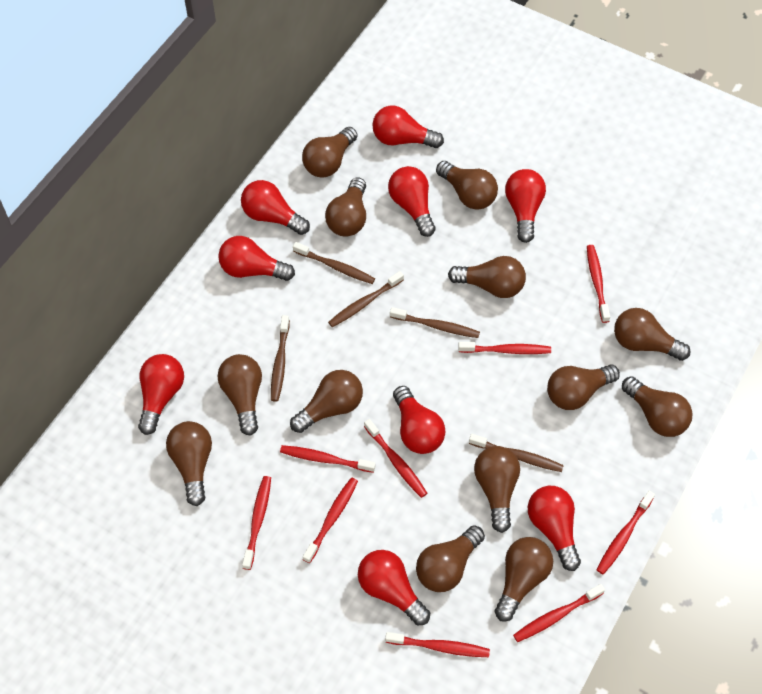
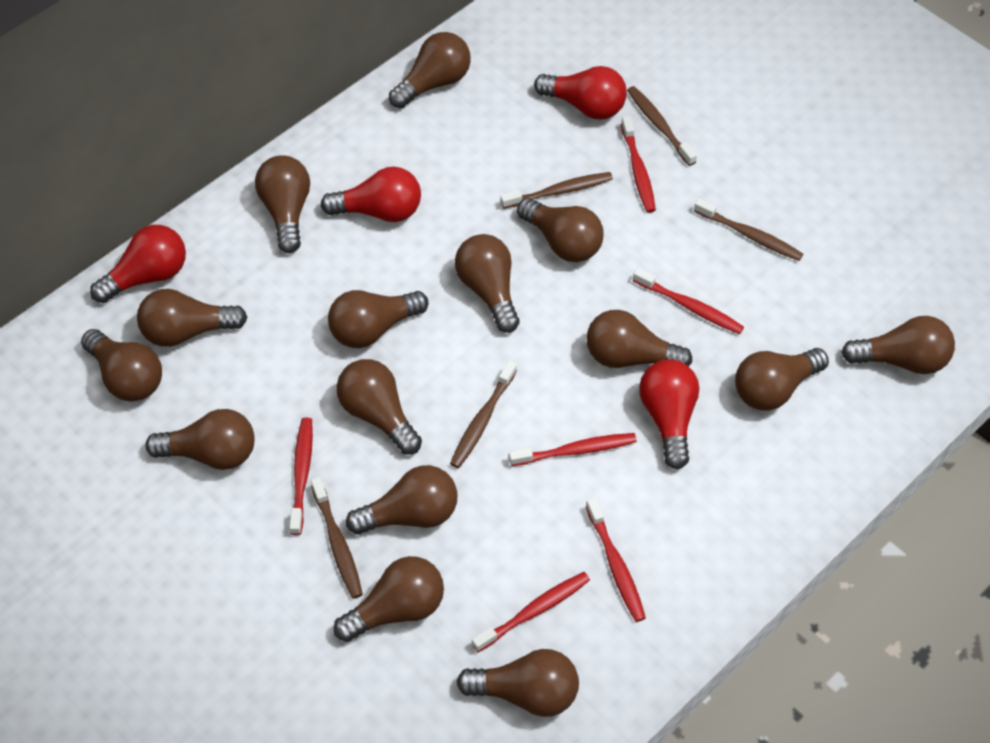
brown light bulb: [166,421,212,506] [218,354,262,436] [290,370,363,433] [302,127,358,178] [325,177,366,237] [416,525,485,592] [436,161,498,210] [448,256,526,298] [474,446,520,533] [495,537,553,622] [547,365,620,410] [614,308,691,361] [622,376,692,437] = 13 -> [81,329,162,401] [137,289,247,347] [145,409,255,470] [255,155,310,253] [328,290,428,348] [334,556,444,642] [337,359,422,455] [346,465,458,534] [389,32,471,108] [455,234,520,333] [457,649,579,717] [517,198,604,262] [586,310,692,368] [735,348,829,410] [841,316,955,374] = 15
red light bulb: [138,354,184,435] [218,236,295,281] [241,180,310,235] [358,550,430,625] [372,106,444,148] [388,166,436,237] [393,386,445,454] [505,169,546,243] [528,486,581,571] = 9 -> [90,225,186,303] [321,167,421,222] [534,66,627,120] [639,359,699,469] = 4
red toothbrush: [242,476,271,570] [280,445,376,473] [303,477,358,563] [364,419,427,498] [385,632,490,657] [458,342,551,354] [513,584,605,642] [587,245,610,323] [597,491,655,575] = 9 -> [289,417,313,535] [472,572,590,652] [509,433,637,466] [586,498,646,622] [621,116,656,213] [633,268,744,334] = 6

